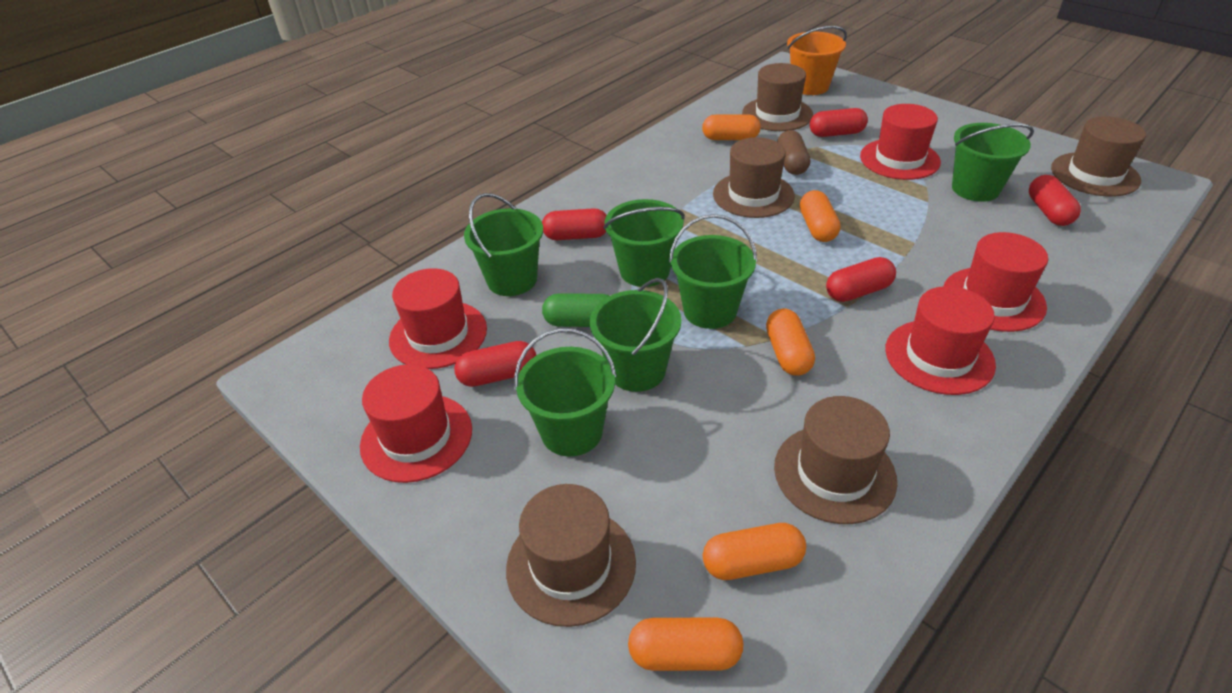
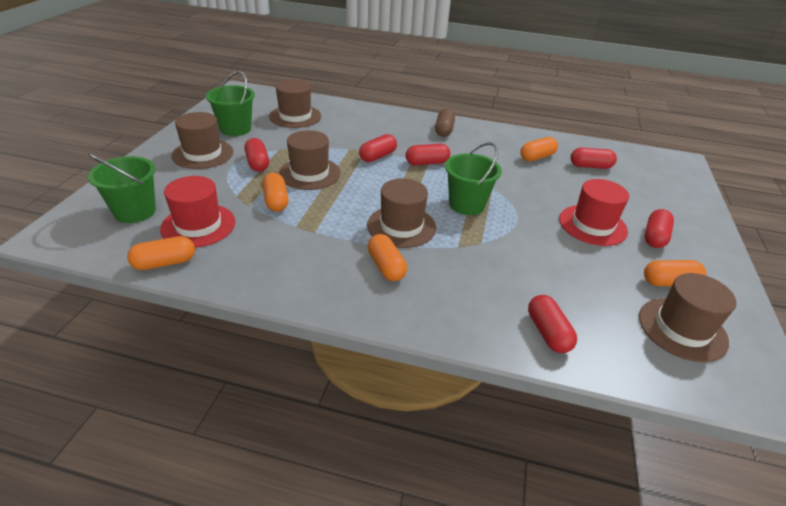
green bucket: [464,193,543,296] [514,328,617,457] [590,278,682,392] [603,199,685,287] [669,214,757,329] [952,123,1034,202] = 6 -> [88,154,156,223] [206,71,255,136] [445,142,502,215] = 3
green capsule: [542,293,609,327] = 1 -> none = 0
orange bucket: [787,26,847,95] = 1 -> none = 0
red capsule: [454,341,536,387] [542,208,607,240] [810,108,868,137] [826,257,896,302] [1029,175,1081,226] = 5 -> [244,138,269,172] [359,134,397,162] [406,144,450,165] [528,295,577,353] [571,147,617,169] [644,209,674,248] = 6
red hat: [360,364,472,483] [389,268,487,369] [860,104,941,180] [885,286,996,395] [944,232,1048,332] = 5 -> [160,176,235,248] [559,179,629,246] = 2

